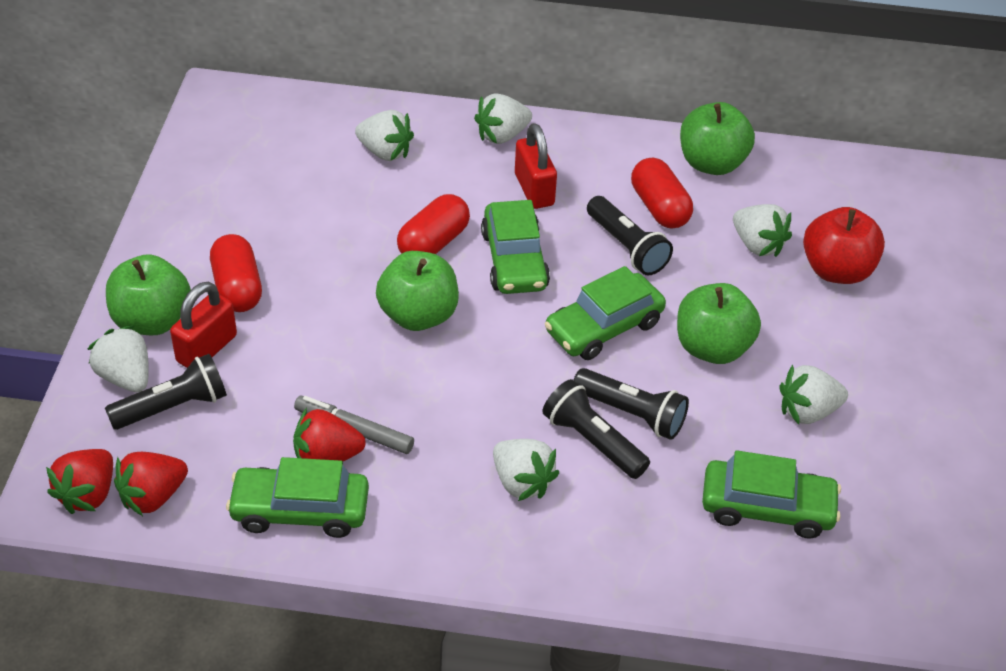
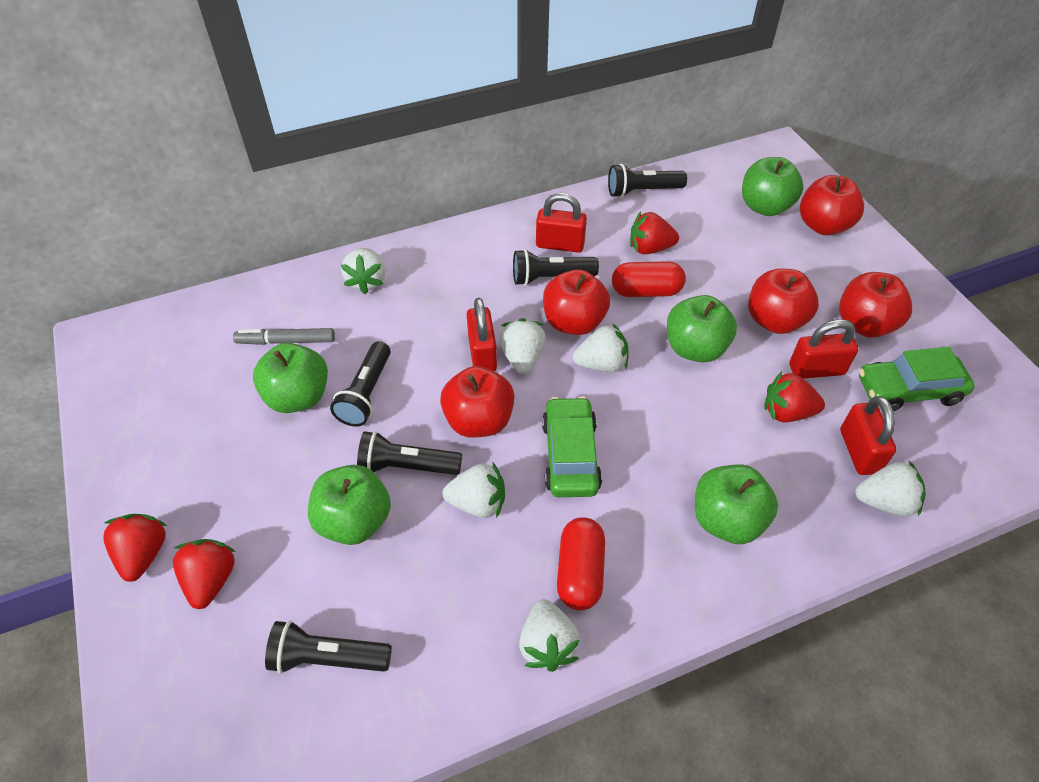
black flashlight: [105,354,227,430] [542,379,650,479] [574,368,689,440] [587,196,673,276] = 4 -> [265,620,392,674] [330,341,391,427] [357,431,462,475] [513,249,599,286] [608,164,687,198] = 5
green apple: [106,254,191,335] [376,251,459,331] [677,283,761,364] [680,102,755,175] = 4 -> [253,343,328,413] [308,465,391,545] [667,295,737,362] [695,464,778,544] [742,157,804,216] = 5
green car: [226,457,369,538] [481,200,550,294] [545,266,666,360] [702,450,841,539] = 4 -> [542,396,602,497] [859,347,975,411] = 2
red apple: [803,207,885,284] = 1 -> [440,366,514,438] [543,269,610,335] [748,269,819,334] [800,175,864,235] [839,272,912,338] = 5
red capsule: [210,234,262,312] [397,194,470,254] [631,157,693,229] = 3 -> [557,517,605,611] [612,261,686,297] = 2
red padlock: [170,281,237,368] [515,123,557,209] = 2 -> [467,298,497,371] [536,193,587,253] [789,319,858,379] [840,396,896,475] = 4
red strawberry: [46,449,113,514] [114,452,188,516] [293,408,366,461] = 3 -> [103,514,167,582] [173,539,236,609] [630,212,679,254] [764,371,825,423] = 4

